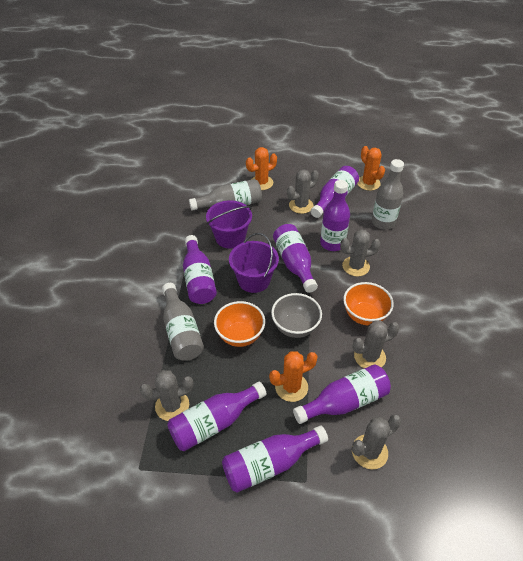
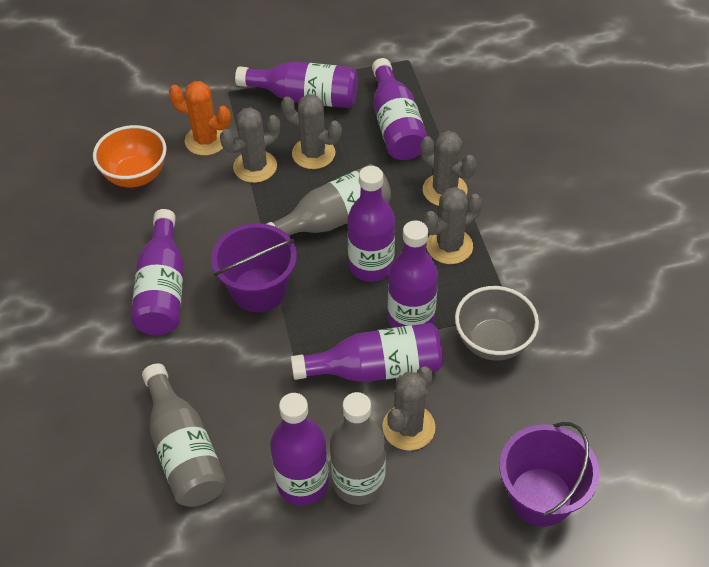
orange bowl: [214,301,265,347] [343,282,394,326] = 2 -> [93,125,167,187] = 1
orange cactus: [246,147,277,190] [269,351,318,402] [357,146,385,191] = 3 -> [169,81,231,156] = 1

